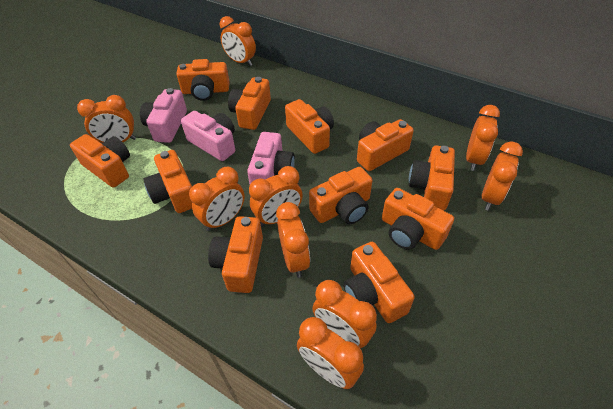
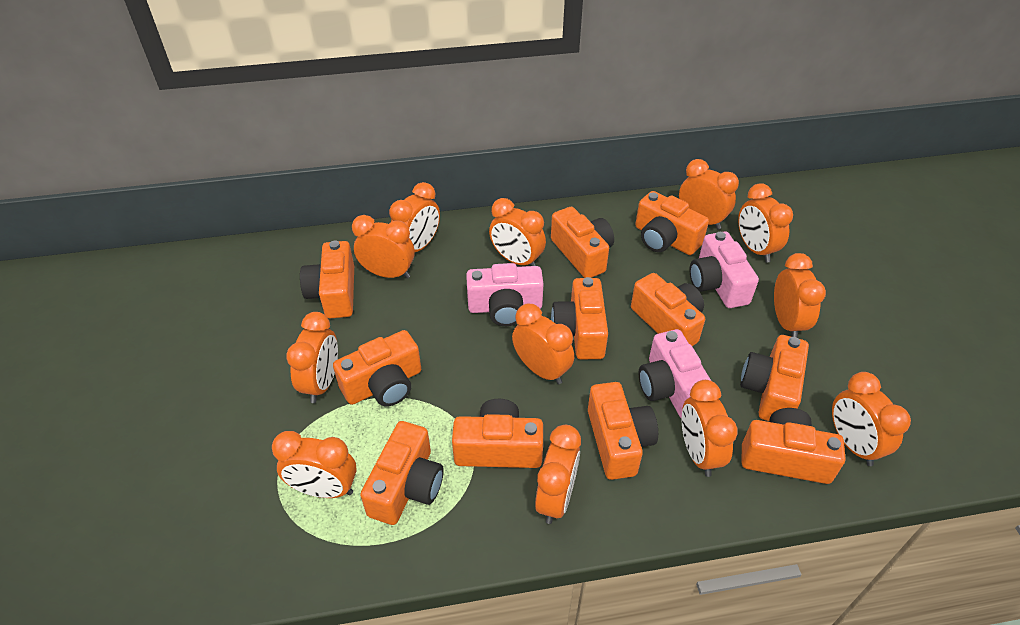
orange clock: [77,95,136,144] [189,167,245,231] [220,16,256,66] [249,166,303,227] [276,202,310,278] [297,317,364,389] [312,280,377,348] [466,105,500,171] [482,141,523,210] = 9 -> [272,431,357,498] [286,312,338,403] [352,215,415,278] [389,182,440,252] [489,198,546,266] [512,304,574,384] [535,425,581,524] [679,159,739,229] [682,380,738,477] [738,183,793,263] [774,253,826,338] [832,372,911,466] = 12

